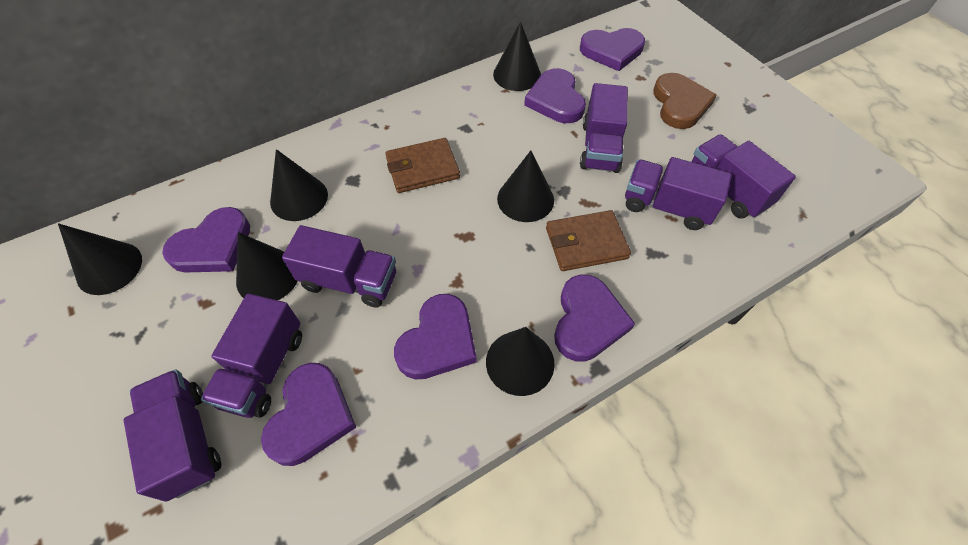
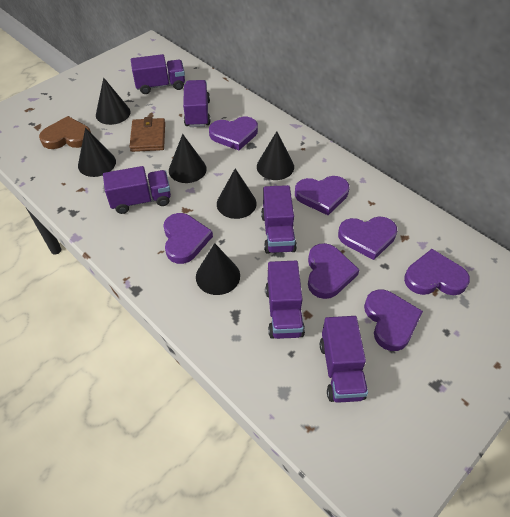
brown wallet: [385,138,460,193] [546,210,631,271] = 2 -> [129,117,165,152] = 1
purple heart: [162,207,250,273] [261,363,356,466] [394,294,477,380] [524,68,586,123] [554,274,635,362] [580,28,645,71] = 6 -> [163,213,213,264] [209,117,258,150] [295,176,349,215] [308,243,359,299] [338,216,397,260] [364,290,423,351] [404,249,470,295] = 7

